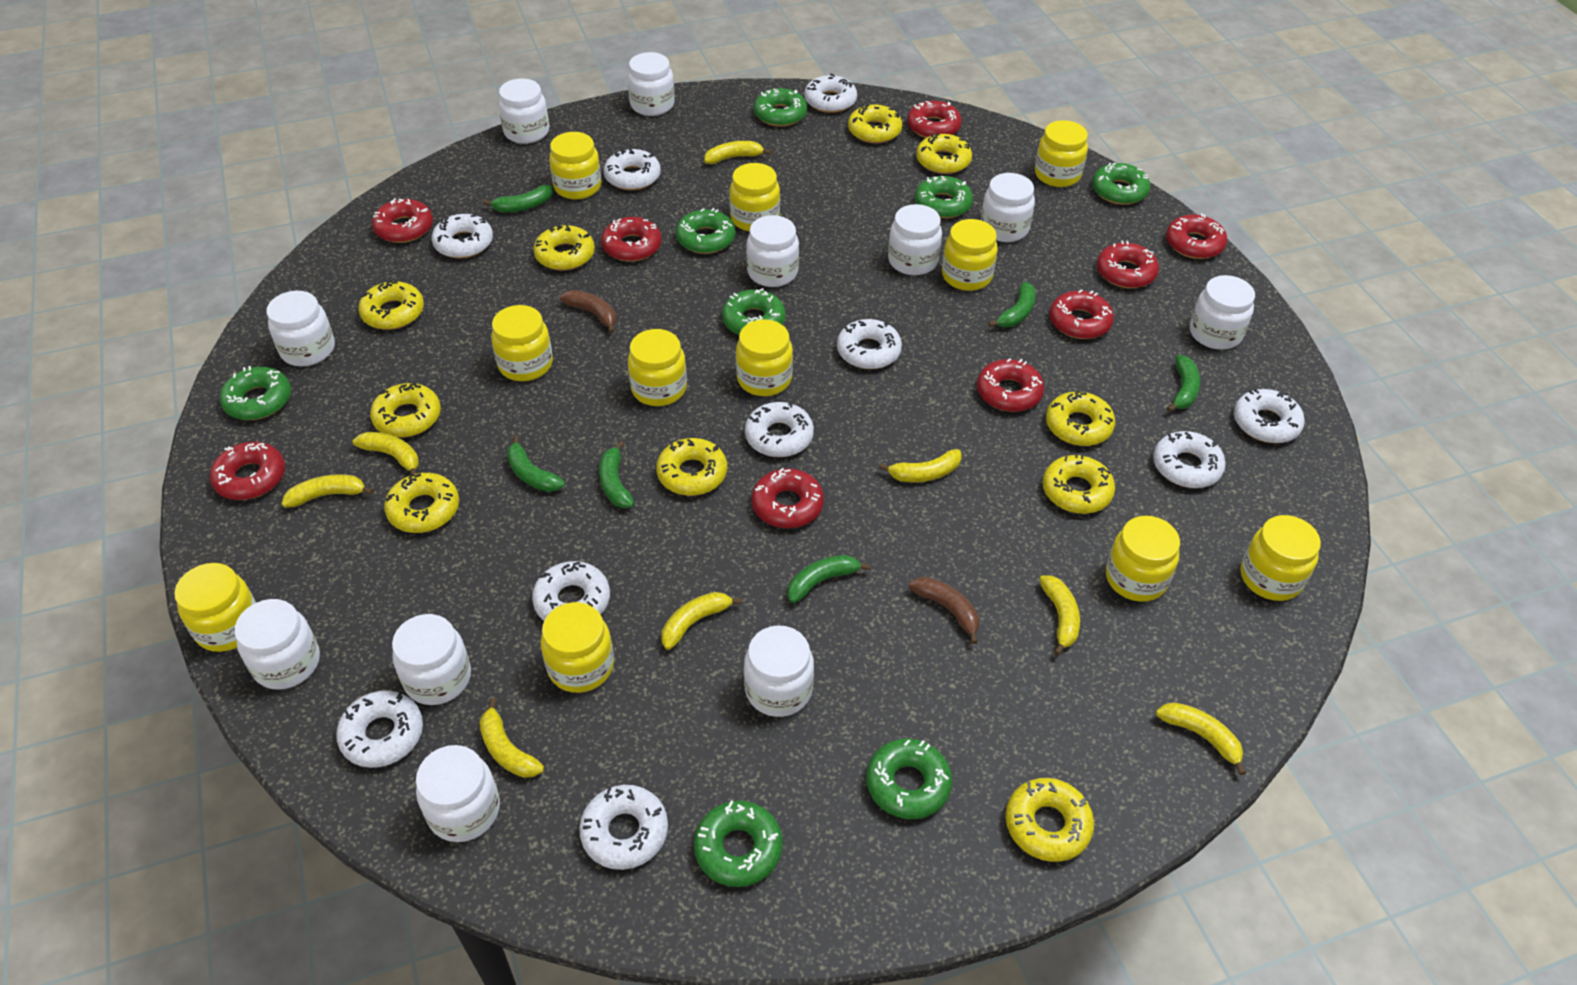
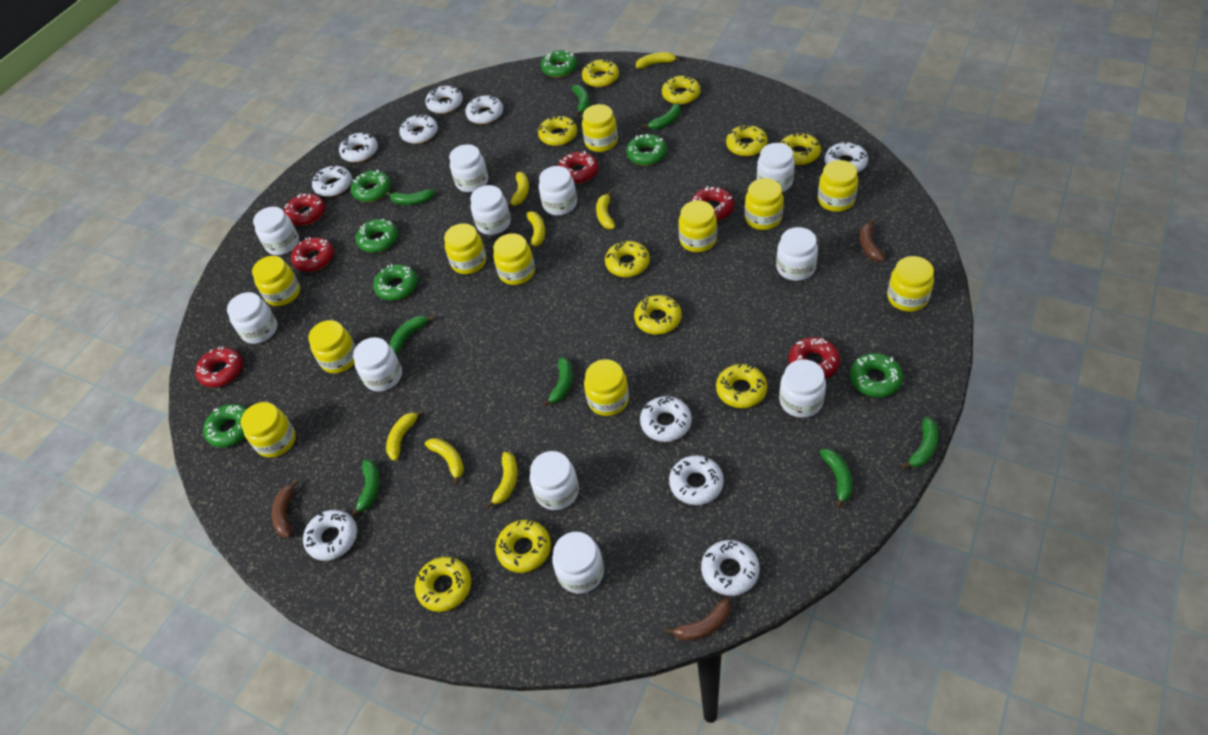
brown banana: [560,290,616,334] [909,577,979,644] = 2 -> [272,479,298,538] [665,598,731,641] [860,219,885,261] = 3
green banana: [483,185,553,212] [507,435,565,492] [599,441,634,508] [788,555,871,603] [988,282,1036,327] [1167,355,1200,412] = 6 -> [351,460,380,517] [386,189,435,205] [389,316,434,354] [543,357,573,406] [572,85,590,116] [642,103,681,129] [820,449,852,508] [902,417,939,469] = 8
green donut: [220,366,291,420] [676,208,736,254] [694,801,783,887] [722,288,786,335] [754,88,807,126] [866,739,952,819] [915,176,973,218] [1092,163,1150,205] = 8 -> [203,404,247,447] [351,169,391,202] [356,219,398,253] [373,264,418,301] [541,50,577,78] [626,134,667,165] [850,353,903,397] = 7
red donut: [210,442,285,500] [372,198,433,243] [601,217,662,262] [752,468,824,528] [907,101,962,138] [977,358,1044,412] [1049,289,1114,339] [1097,240,1159,288] [1166,213,1227,259] = 9 -> [195,346,243,387] [284,193,325,226] [291,237,334,272] [558,151,598,183] [691,186,734,220] [789,337,840,378] = 6
yellow banana: [282,474,374,508] [352,432,419,474] [479,698,544,778] [661,592,743,650] [704,141,771,164] [879,449,962,482] [1039,576,1080,655] [1156,702,1246,775] = 8 -> [386,410,424,461] [425,438,464,485] [485,452,518,508] [508,172,529,208] [526,211,545,250] [596,191,615,229] [636,52,681,69] = 7

